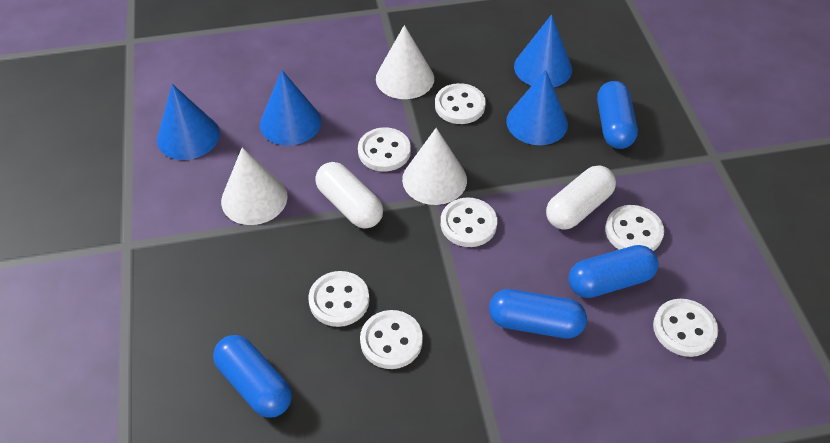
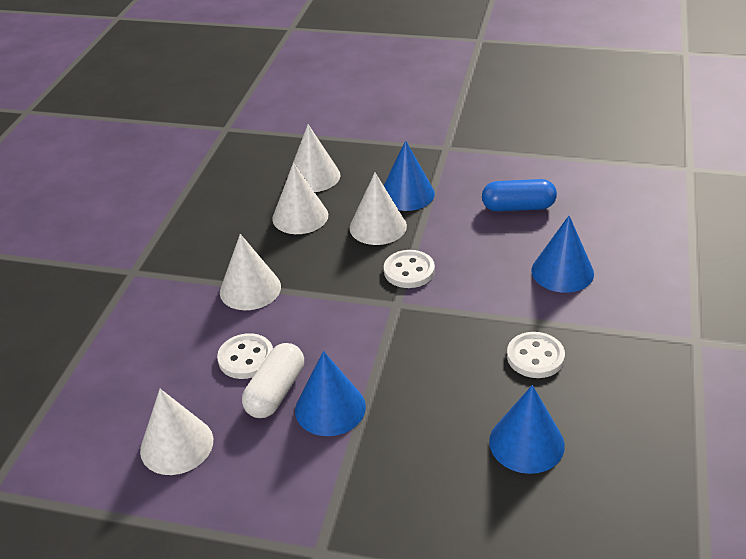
blue capsule: [213,335,292,418] [489,289,587,338] [569,245,658,298] [597,81,638,149] = 4 -> [482,179,557,212] = 1
white button: [308,271,369,327] [358,127,411,172] [360,310,423,369] [435,83,486,124] [441,198,497,247] [605,205,664,251] [653,299,718,357] = 7 -> [217,333,273,379] [384,250,435,288] [507,332,565,378] = 3
white capsule: [315,162,383,229] [546,165,616,230] = 2 -> [242,343,304,418] = 1
white cone: [221,147,288,225] [376,25,434,99] [402,128,467,205] = 3 -> [140,389,213,475] [220,234,281,310] [272,163,328,234] [288,124,340,192] [350,173,407,245] = 5

